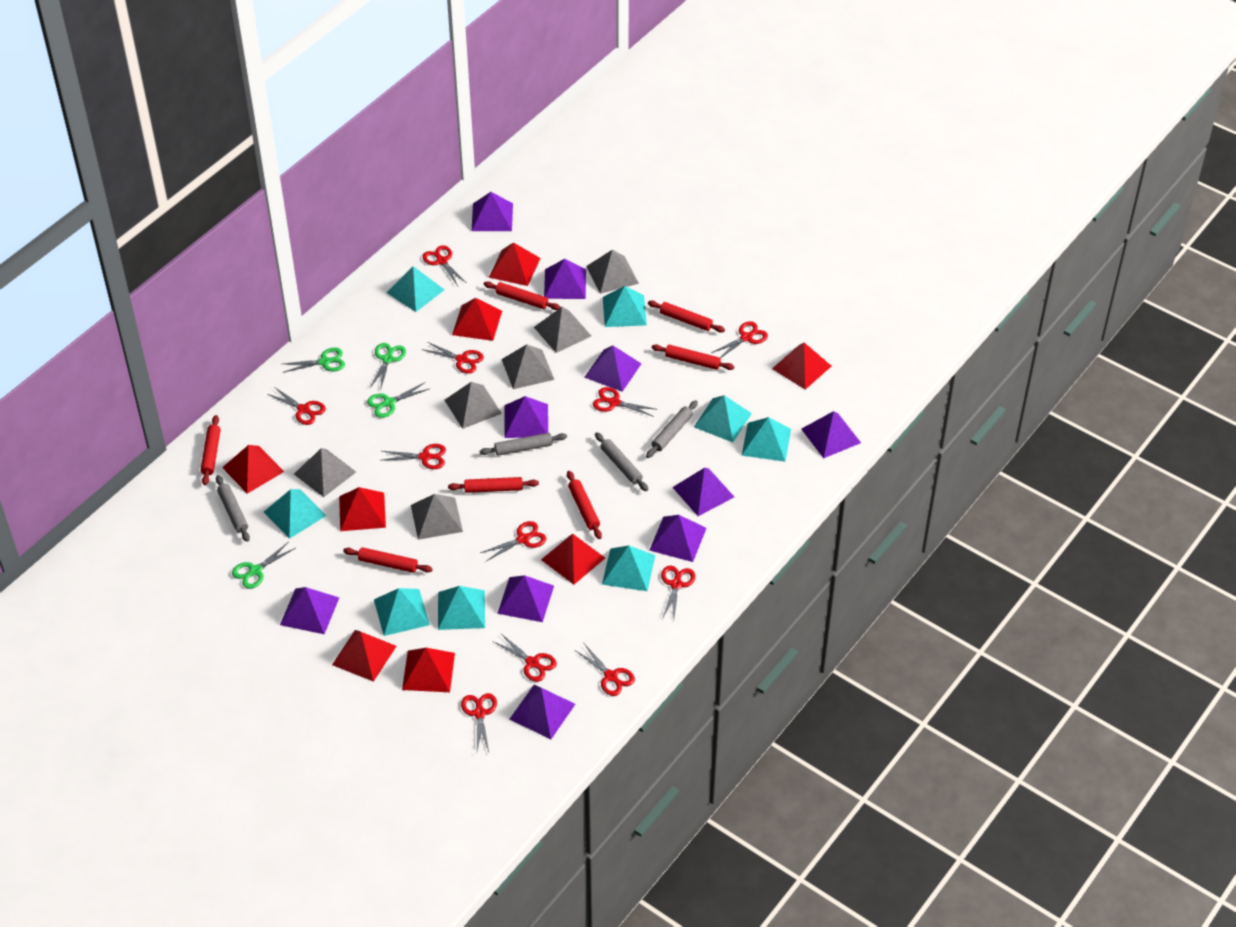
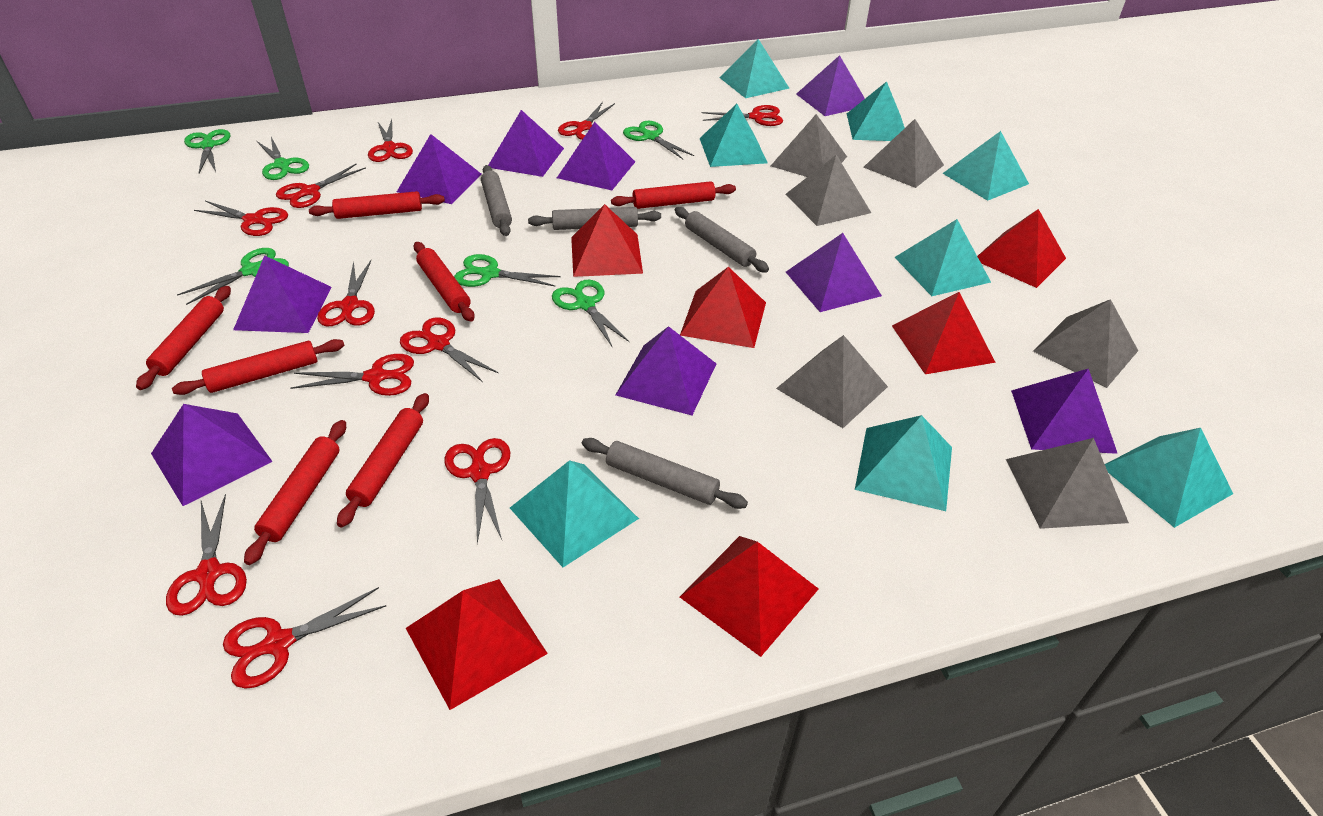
green scissors: [232,543,295,589] [283,348,345,373] [367,382,429,418] [370,343,406,391] = 4 -> [177,248,289,305] [184,129,231,173] [257,137,309,180] [454,254,561,287] [552,280,630,346] [623,121,694,159] = 6
purple pyramid: [280,587,339,634] [471,192,513,231] [497,575,554,622] [504,396,548,438] [509,684,575,739] [544,259,586,299] [584,346,642,392] [649,515,707,562] [672,468,734,516] [801,411,861,458] = 10 -> [151,404,273,506] [233,255,332,333] [397,134,481,204] [489,110,564,177] [557,122,635,190] [616,326,716,415] [786,233,882,312] [796,55,865,116] [1011,369,1118,454] = 9
red pyramid: [222,445,284,494] [332,630,396,682] [339,487,386,531] [402,648,455,692] [452,298,502,341] [489,242,541,286] [541,533,605,585] [772,342,831,390] = 8 -> [406,579,548,710] [571,204,643,277] [680,267,766,348] [680,536,818,657] [892,292,996,374] [977,209,1066,288] = 6

